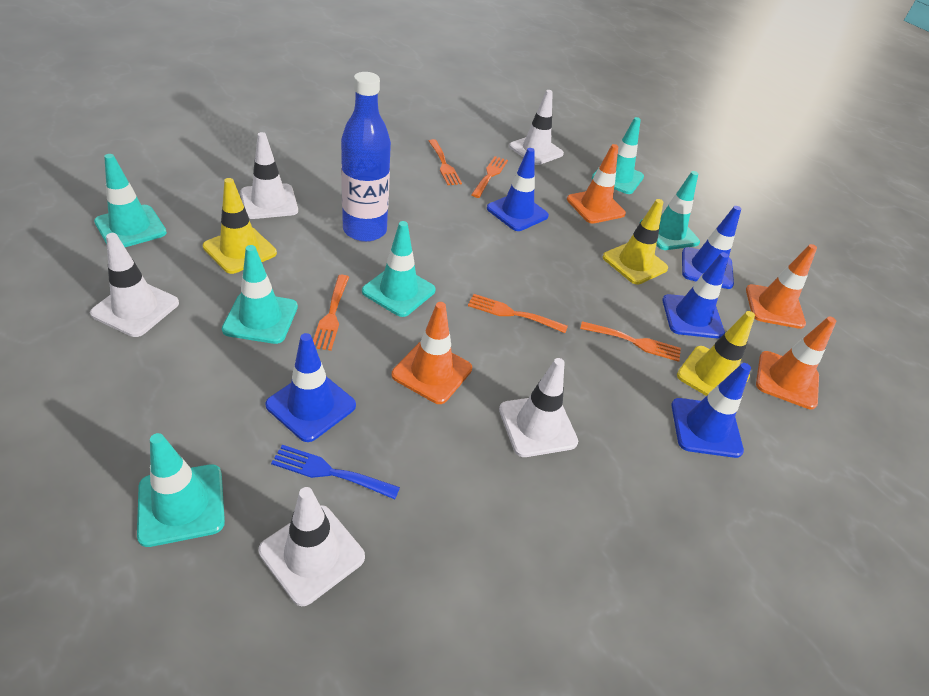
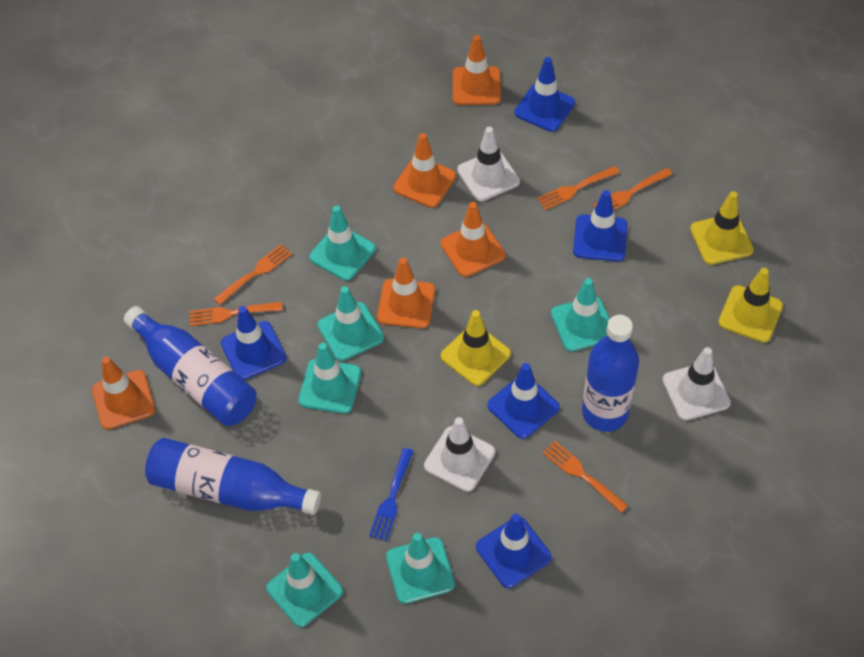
blue bottle: [341,72,391,242] = 1 -> [124,306,256,426] [145,438,321,515] [582,315,639,432] = 3
orange traffic cone: [392,302,472,404] [567,144,626,224] [746,244,817,329] [756,317,836,410] = 4 -> [92,357,155,430] [377,257,435,328] [393,133,456,208] [441,202,506,277] [453,35,501,105] = 5
white traffic cone: [90,233,179,337] [241,132,298,219] [259,487,365,606] [499,358,578,457] [509,90,564,165] = 5 -> [424,417,495,492] [457,127,520,201] [662,347,731,421] = 3

